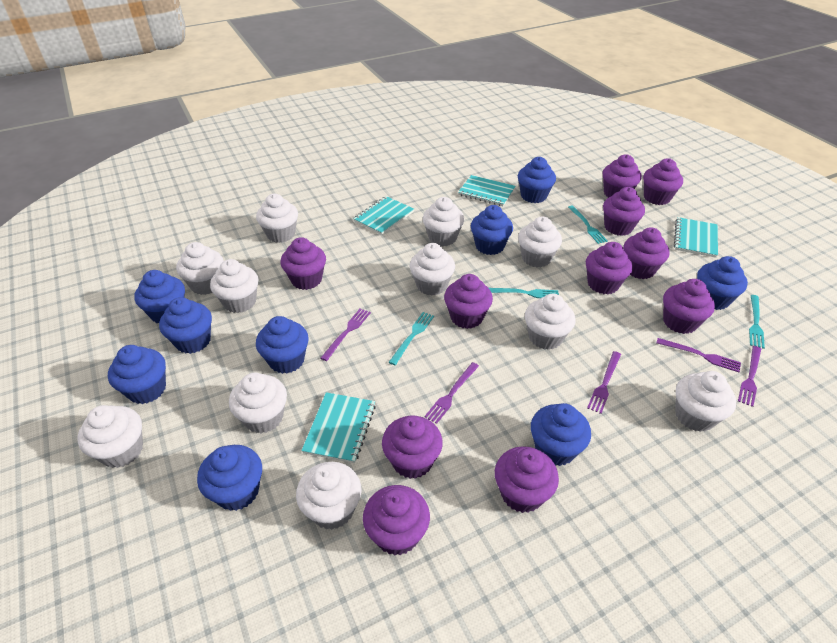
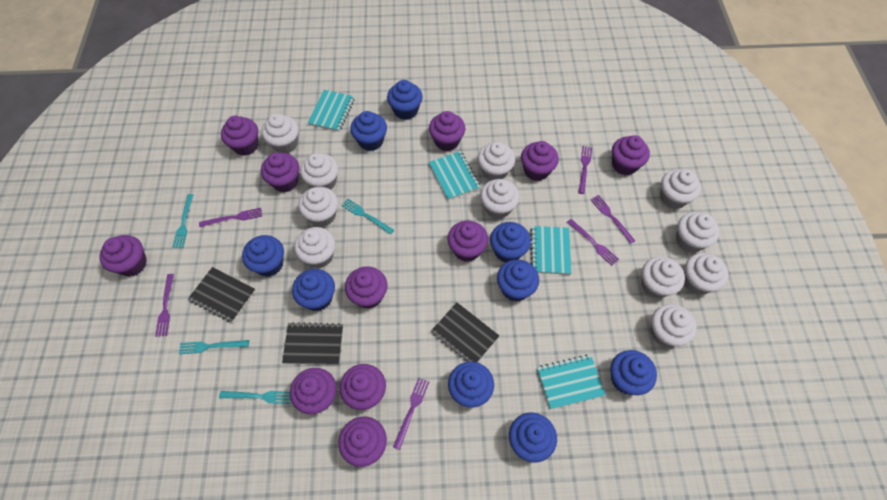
black notebook: none = 0 -> [188,267,256,323] [282,322,343,365] [431,303,499,362] = 3
purple fork: [321,308,371,361] [425,362,479,424] [587,351,621,414] [656,338,741,372] [738,346,761,407] = 5 -> [155,274,174,337] [199,208,262,227] [393,378,429,450] [567,219,619,266] [578,146,592,194] [590,195,635,244] = 6

